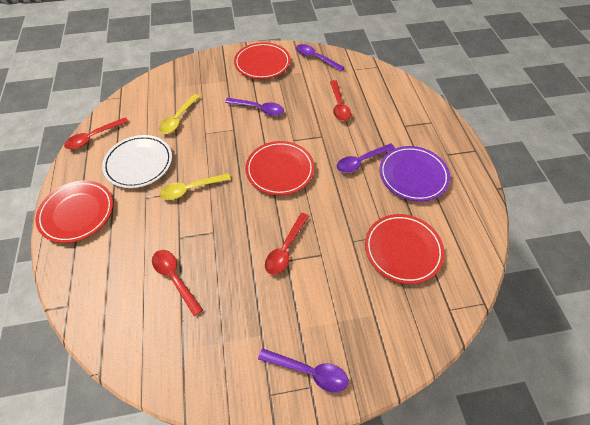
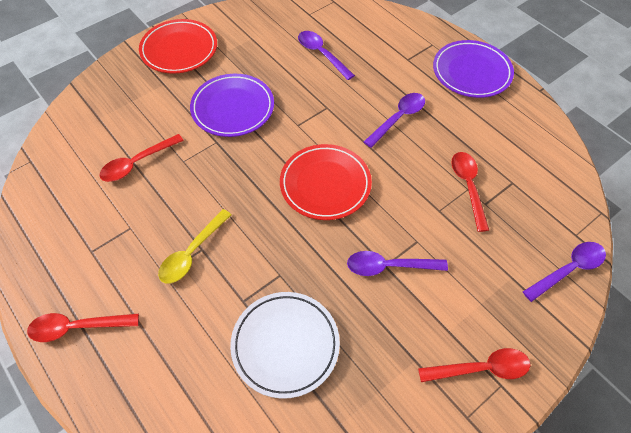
purple plate: [379,146,450,201] = 1 -> [190,74,274,137] [433,40,514,98] = 2
red plate: [36,180,113,243] [234,42,291,79] [245,141,315,195] [365,214,445,284] = 4 -> [139,19,217,74] [280,144,372,220] = 2
yellow spoon: [159,94,200,134] [159,173,231,200] = 2 -> [158,209,231,284] = 1

